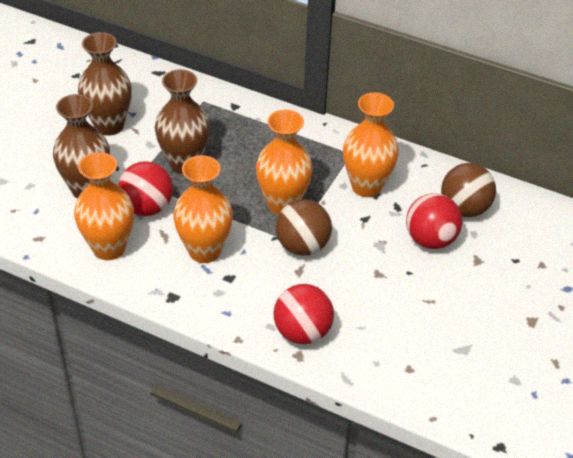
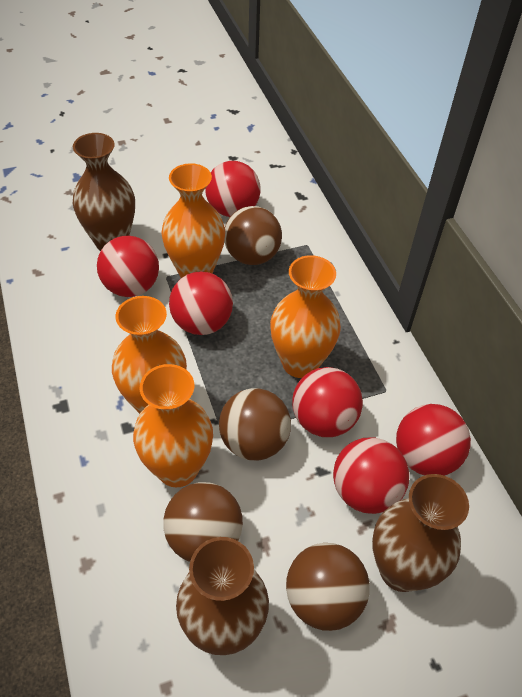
brown ball: [276,199,332,256] [441,163,496,217] = 2 -> [163,482,243,562] [219,388,291,461] [224,206,282,265] [286,543,370,631] = 4
red ball: [118,161,173,216] [274,284,334,344] [406,193,462,249] = 3 -> [97,236,159,297] [169,271,233,335] [205,161,260,217] [292,367,363,437] [333,437,409,514] [396,404,471,476] = 6

